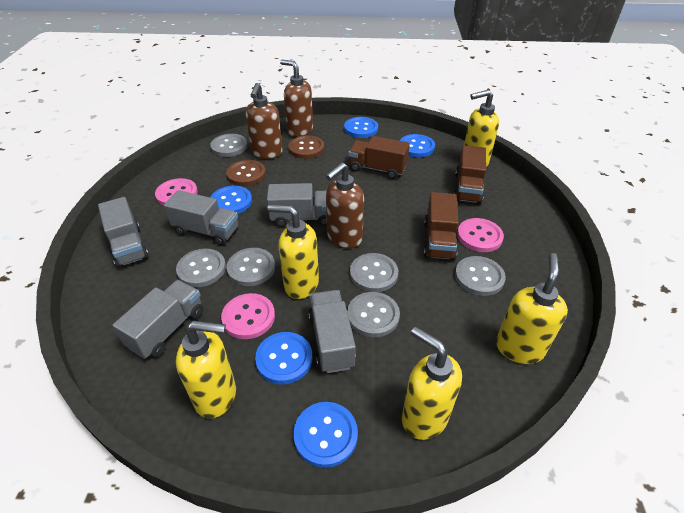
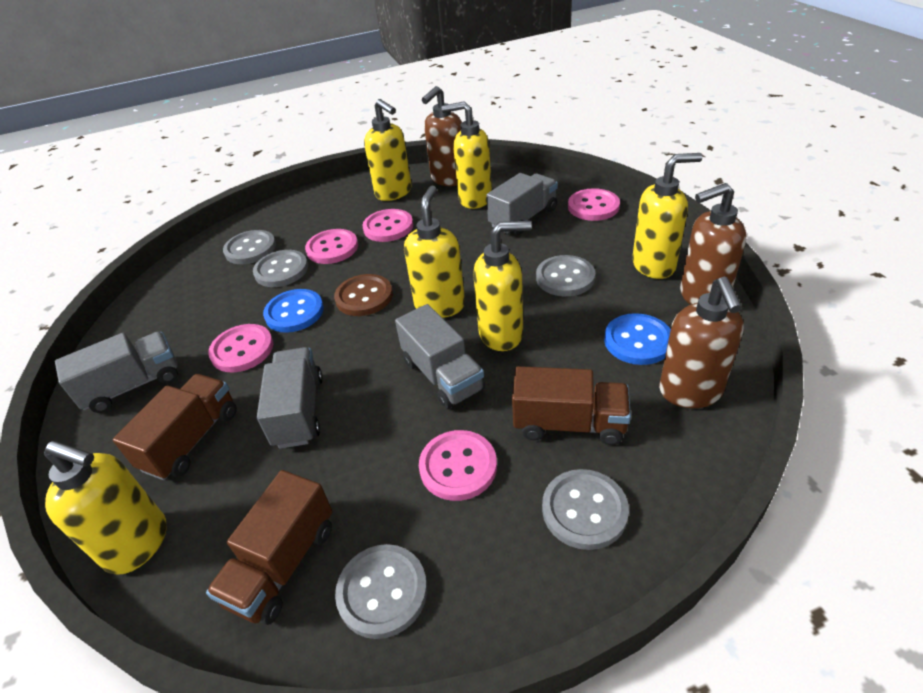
blue button: [210,186,252,214] [255,332,312,384] [293,402,358,468] [344,117,378,138] [400,134,435,157] = 5 -> [263,289,324,333] [604,313,671,365] = 2
brown button: [226,160,266,186] [288,135,324,159] = 2 -> [334,274,393,316] = 1
grey button: [176,249,226,287] [210,134,247,157] [227,248,275,286] [347,292,400,337] [350,253,398,292] [455,256,506,296] = 6 -> [223,230,276,264] [253,250,308,287] [335,544,427,639] [536,255,595,296] [542,469,629,550] = 5
grey truck: [98,197,149,268] [112,280,203,359] [164,190,238,245] [267,183,327,227] [308,290,356,373] = 5 -> [55,331,178,413] [257,347,323,449] [395,304,485,409] [486,173,558,235] = 4
pink button: [155,178,198,206] [221,293,275,339] [457,218,504,252] = 3 -> [208,324,273,372] [305,229,358,264] [362,209,413,242] [419,430,497,501] [568,188,620,221] = 5
yellow soap dispenser: [176,321,236,419] [267,204,319,299] [402,327,462,440] [464,90,499,167] [496,253,568,364] = 5 -> [44,441,166,575] [364,99,412,201] [404,185,465,318] [441,101,492,209] [473,221,532,351] [632,153,703,279] = 6

